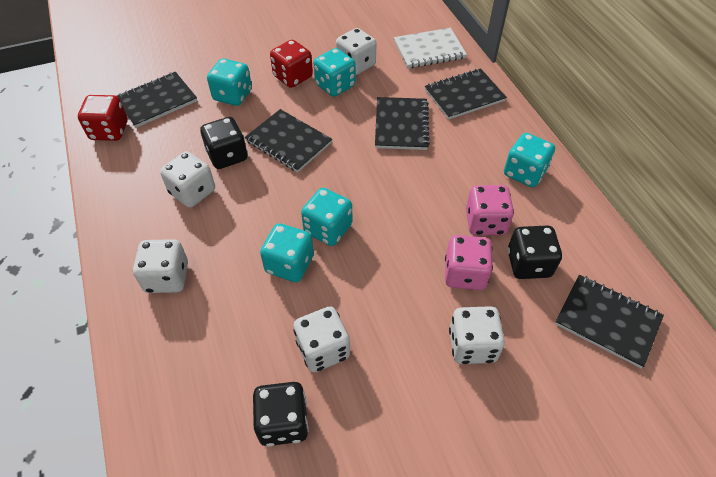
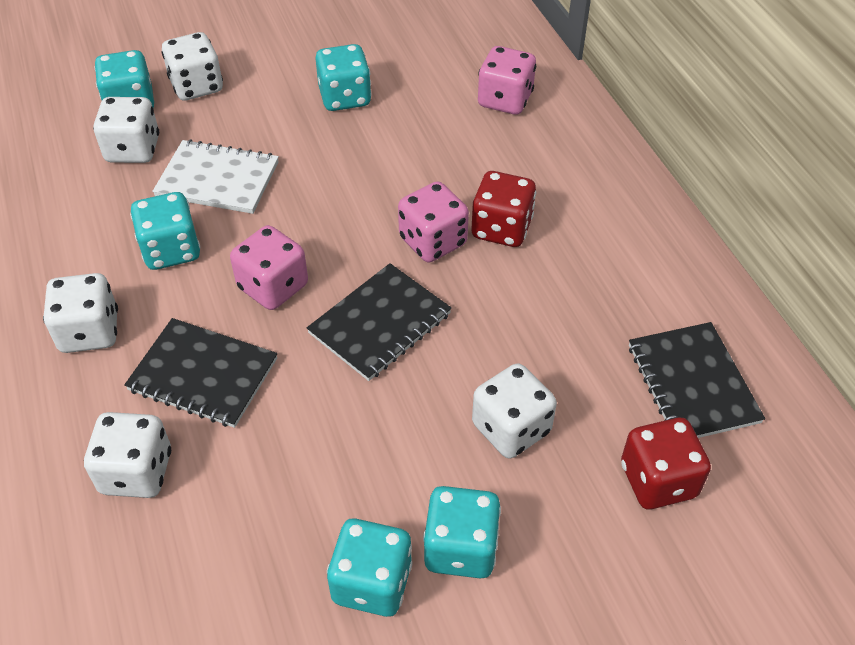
black dice: [200,117,247,169] [253,382,309,447] [507,225,562,279] = 3 -> none = 0
black notebook: [117,72,197,128] [245,109,332,172] [375,97,430,150] [425,68,507,120] [555,275,664,368] = 5 -> [124,318,277,428] [307,263,452,381] [629,322,765,438] = 3
pink dice: [445,235,493,290] [466,185,514,235] = 2 -> [230,225,308,310] [398,181,469,263] [478,46,536,115] = 3

